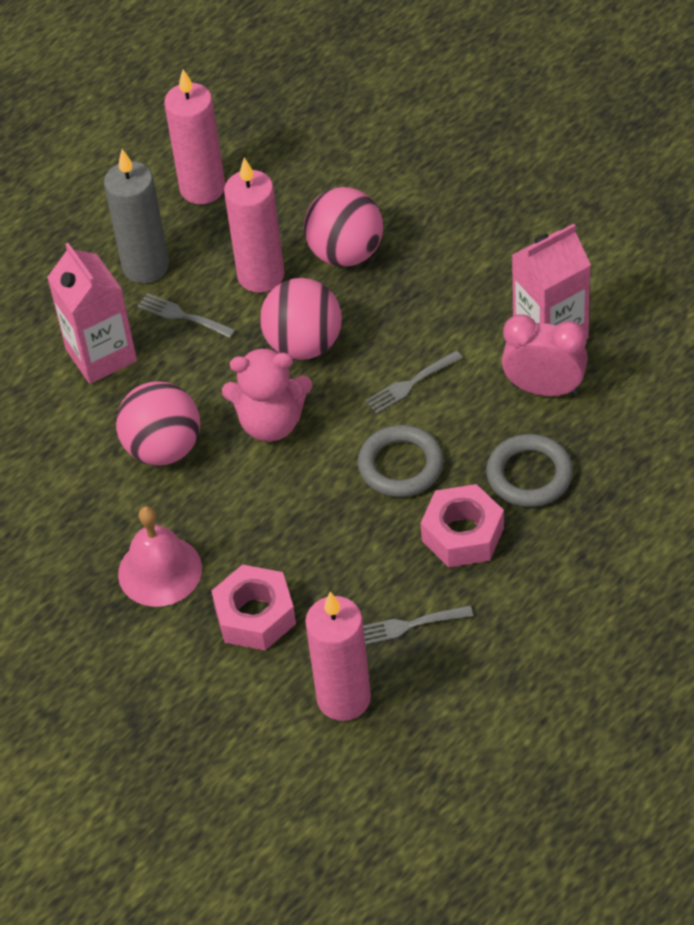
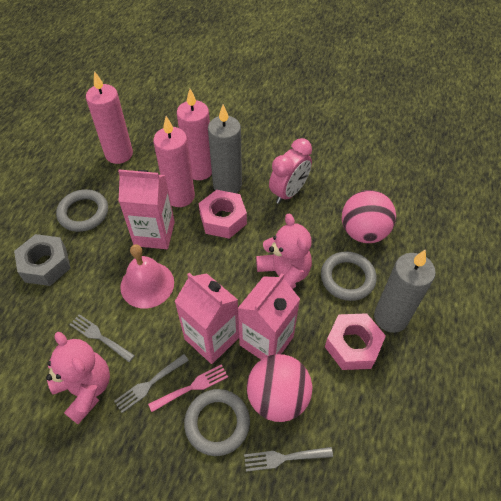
grey candle: [104,149,169,283] = 1 -> [208,105,242,193] [374,249,436,333] = 2
grey nut: none = 0 -> [14,234,71,286] = 1
grey ring: [358,425,443,497] [486,434,573,507] = 2 -> [56,189,108,232] [184,389,250,456] [321,251,377,301] = 3
pink ball: [116,381,200,466] [260,278,342,360] [304,187,383,267] = 3 -> [247,354,312,422] [342,190,396,243] = 2
pink carton: [47,243,137,384] [512,224,591,339] = 2 -> [118,170,175,249] [174,273,239,364] [238,273,300,360] = 3
pink fork: none = 0 -> [148,364,228,412] = 1
pink teddy bear: [222,347,312,442] = 1 -> [46,332,110,424] [256,213,312,289] = 2

